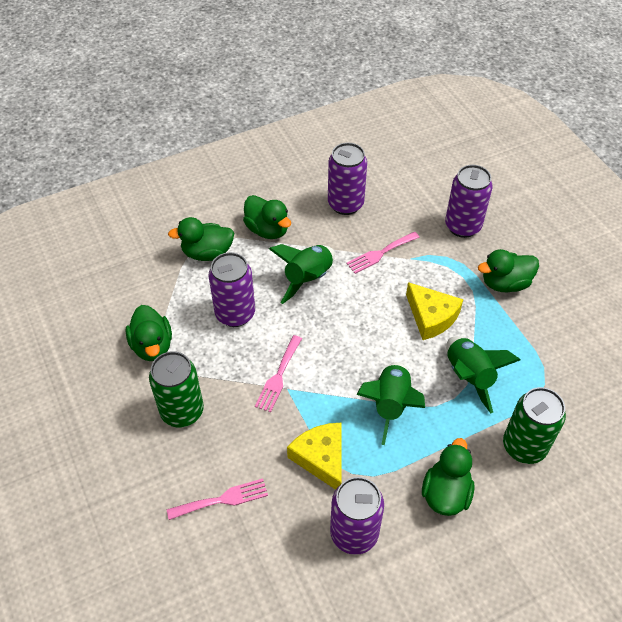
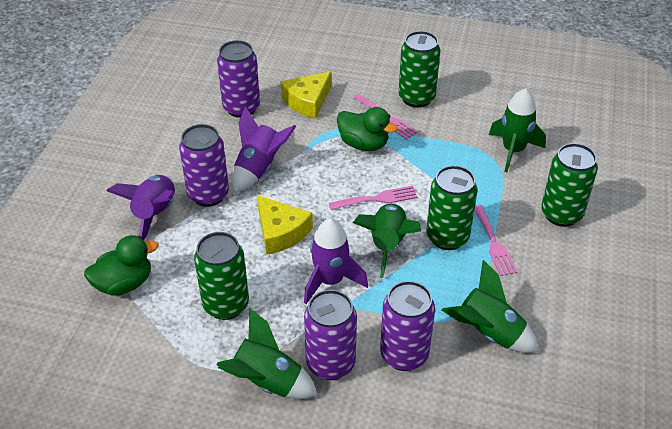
green can: [149,351,204,427] [503,387,566,464] = 2 -> [194,232,249,320] [398,31,441,108] [426,165,477,250] [542,143,598,227] = 4
green duck: [126,305,172,361] [168,217,234,261] [243,195,291,239] [422,438,475,516] [478,249,539,292] = 5 -> [84,235,158,296] [337,107,398,151] = 2
green rocket: [269,244,335,304] [357,362,425,445] [446,336,521,413] = 3 -> [217,309,318,399] [353,203,421,278] [441,260,539,353] [489,88,546,172] = 4
purple rocket: none = 0 -> [107,175,175,240] [232,106,296,193] [304,218,368,304] = 3

